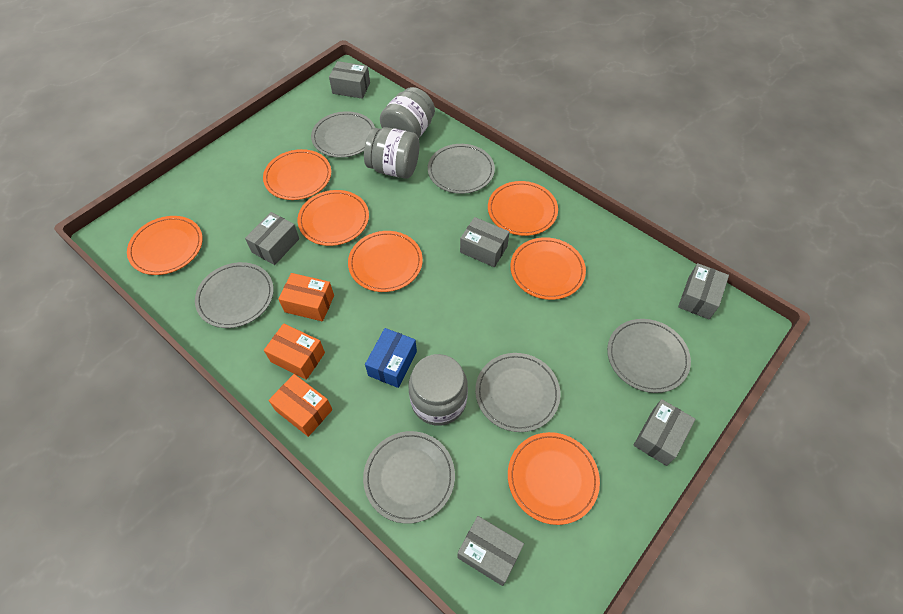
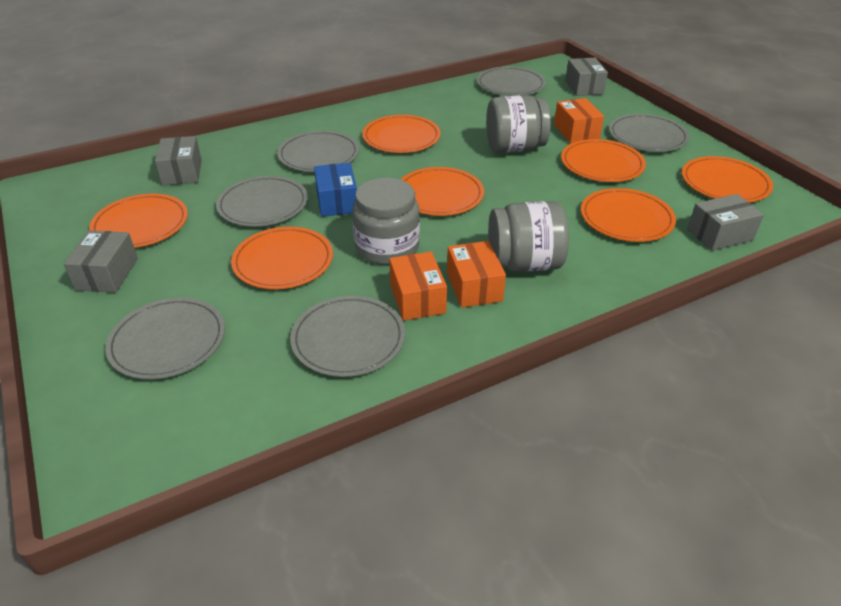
grey box: [245,212,299,265] [329,61,370,99] [457,516,524,586] [460,217,509,267] [633,399,695,466] [678,263,729,319] = 6 -> [64,231,138,293] [155,136,202,186] [565,58,608,96] [687,194,764,251] = 4

